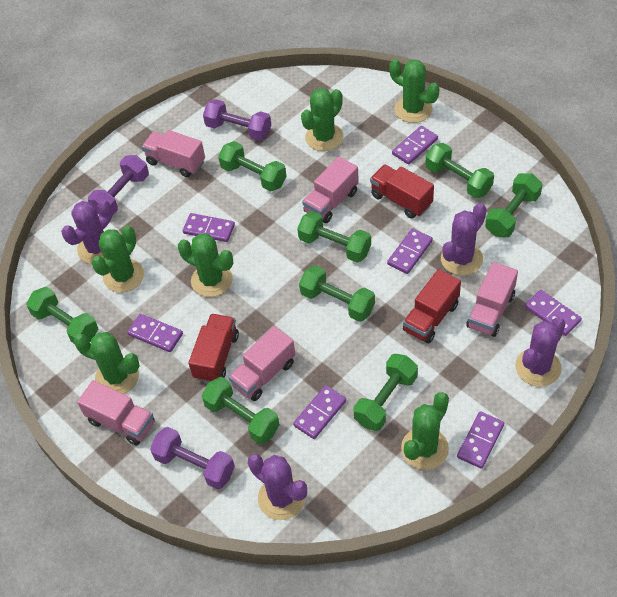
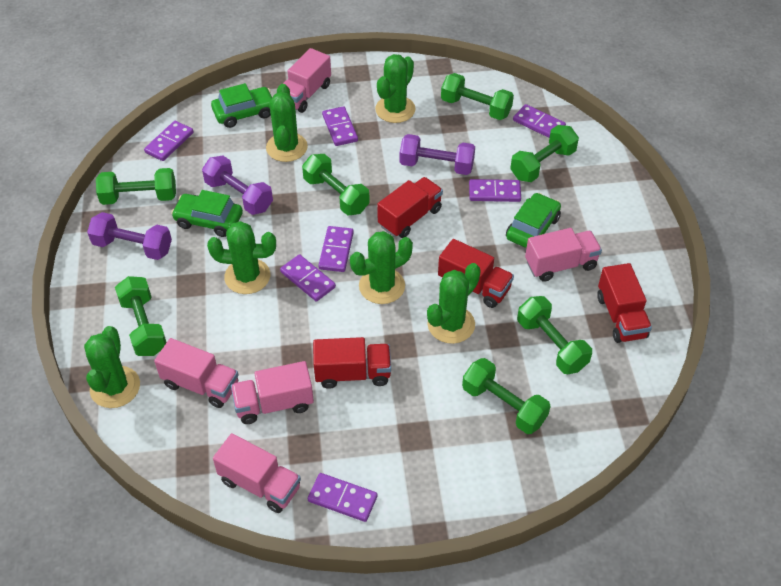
green car: none = 0 -> [171,190,243,237] [211,83,272,128] [506,193,561,248] = 3
green dumbbell: [26,287,98,343] [201,377,280,444] [218,141,286,192] [297,211,371,263] [299,265,375,322] [353,354,418,431] [425,143,494,198] [485,173,543,237] = 8 -> [96,168,176,205] [115,276,167,356] [302,154,370,215] [441,73,514,120] [462,358,551,434] [510,125,579,182] [517,296,592,374] = 7
purple cactus: [61,200,112,264] [248,454,307,520] [441,203,487,276] [515,317,566,387] = 4 -> none = 0
red truck: [188,314,239,382] [370,164,434,219] [403,269,461,343] = 3 -> [313,337,391,389] [377,177,443,238] [438,239,514,308] [597,263,652,343] = 4

